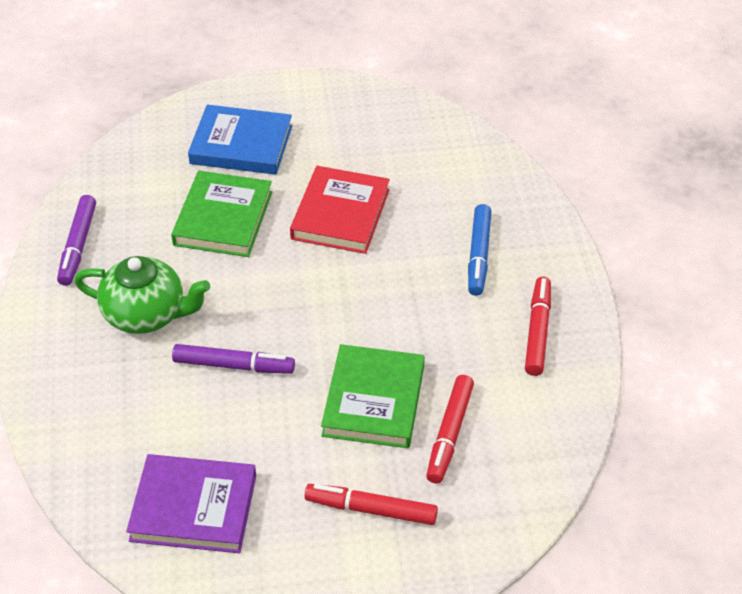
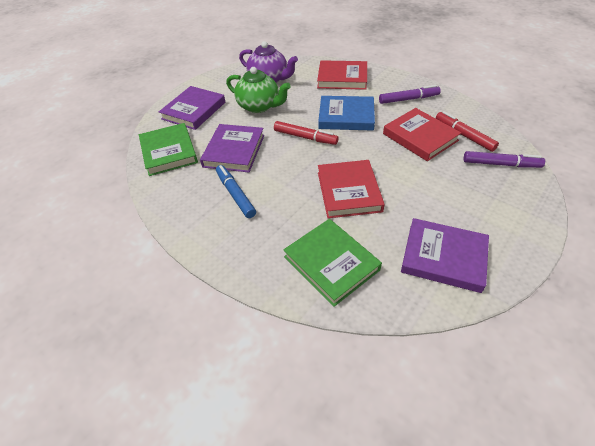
purple book: [126,454,256,553] = 1 -> [159,86,225,130] [200,124,264,172] [401,218,489,293] = 3
purple teapot: none = 0 -> [239,41,298,83] = 1
red book: [290,166,390,254] = 1 -> [317,60,367,90] [318,160,385,218] [383,108,461,161] = 3
red marker: [305,484,438,525] [426,375,474,484] [525,277,551,376] = 3 -> [274,121,338,145] [436,111,499,152] = 2

